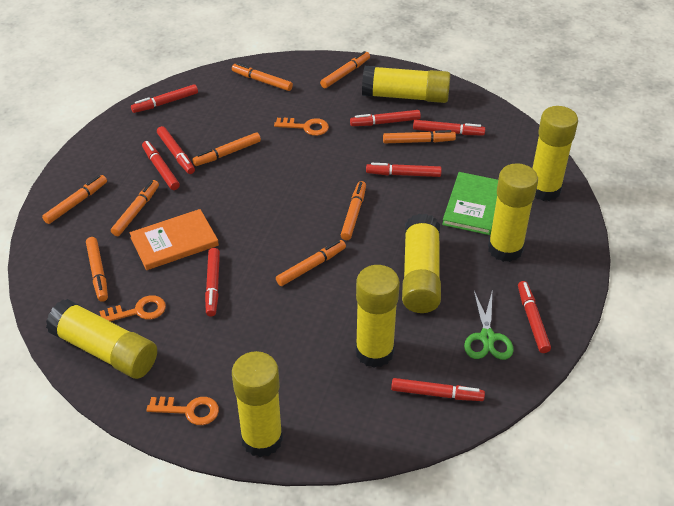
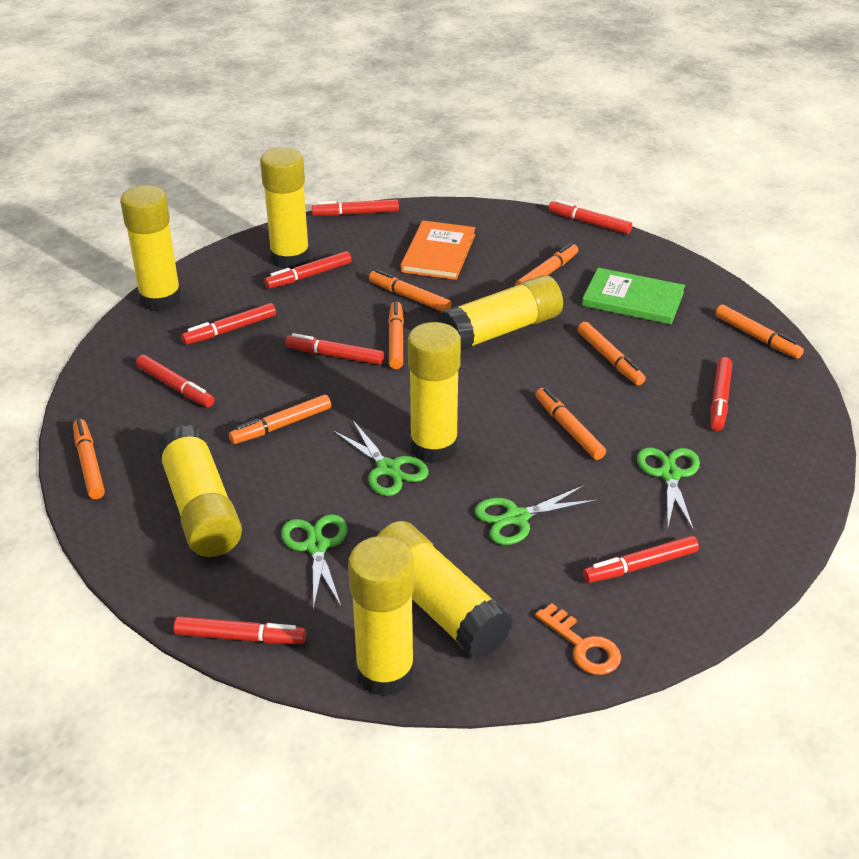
green scissors: [464,291,514,360] = 1 -> [281,514,348,611] [333,420,429,496] [474,485,598,545] [637,447,700,531] = 4
orange key: [99,295,166,321] [147,397,219,425] [274,118,329,136] = 3 -> [535,603,621,675] = 1
orange marker: [42,175,107,224] [86,237,108,302] [111,180,159,236] [192,133,261,166] [232,63,293,91] [276,240,346,286] [320,51,370,88] [341,181,366,240] [383,130,456,143] = 9 -> [73,419,105,499] [229,395,331,444] [369,269,452,311] [388,301,404,369] [515,243,578,286] [535,388,606,460] [578,322,646,385] [715,305,804,359] = 8

